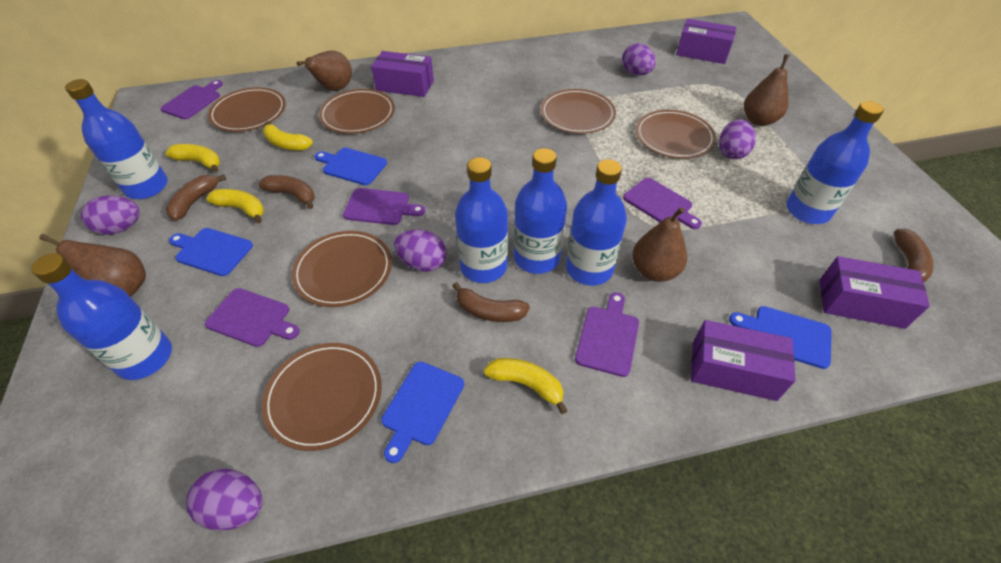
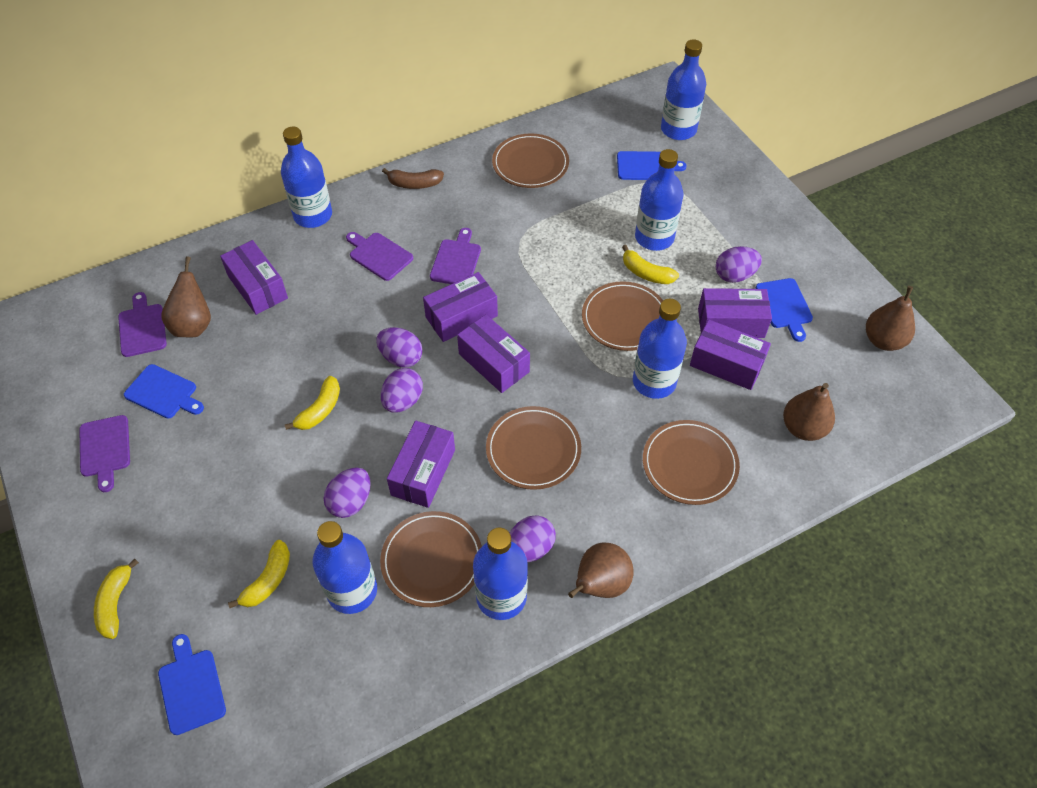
brown banana: [166,175,226,220] [258,175,315,209] [453,282,530,322] [894,229,934,283] = 4 -> [382,168,444,189] = 1
brown plate: [208,87,286,132] [262,343,382,451] [292,231,392,307] [319,89,395,134] [541,89,616,134] [636,110,716,159] = 6 -> [380,511,482,607] [486,406,581,490] [492,133,569,188] [582,281,663,351] [643,420,740,505] = 5
purple box: [371,51,434,97] [676,19,736,64] [691,320,796,401] [820,256,930,329] = 4 -> [220,240,288,315] [387,421,455,508] [423,272,498,342] [457,314,530,393] [690,320,771,390] [698,288,772,338] = 6
purple cutting board: [161,80,223,119] [205,288,300,347] [343,188,425,225] [575,292,639,377] [623,178,702,229] = 5 -> [79,415,130,492] [118,292,167,357] [346,232,413,281] [430,228,481,284] = 4

